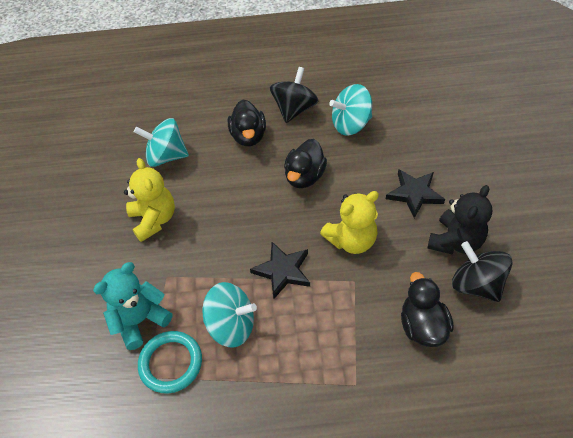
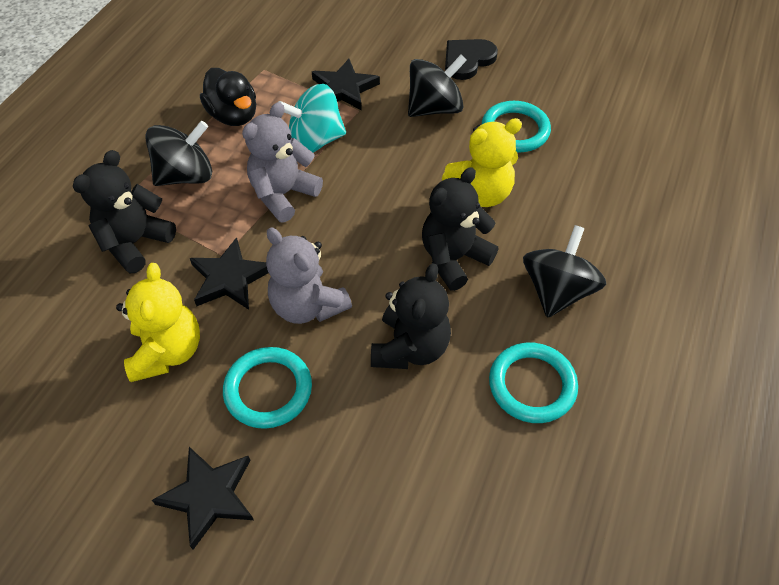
black duck: [228,100,266,146] [284,139,327,188] [401,272,454,347] = 3 -> [200,68,256,126] = 1
black heart: none = 0 -> [445,39,498,80] = 1
black spinning top: [270,67,318,123] [452,241,513,302] = 2 -> [145,121,212,186] [408,54,467,117] [523,225,606,318] = 3
black star: [250,242,310,299] [386,169,445,218] = 2 -> [152,447,254,550] [190,237,269,310] [312,58,380,111] = 3
black teddy bear: [427,185,493,254] = 1 -> [73,150,176,273] [371,263,451,369] [422,167,498,291] = 3
grey teddy bear: none = 0 -> [242,102,323,222] [266,227,352,324] = 2
turquoise ring: [138,331,202,394] = 1 -> [223,347,312,429] [482,101,551,153] [489,342,578,423] = 3
turquoise spinning top: [134,118,189,167] [202,282,257,348] [329,84,372,135] = 3 -> [279,84,346,153] = 1
turquoise teddy bear: [93,262,172,350] = 1 -> none = 0

